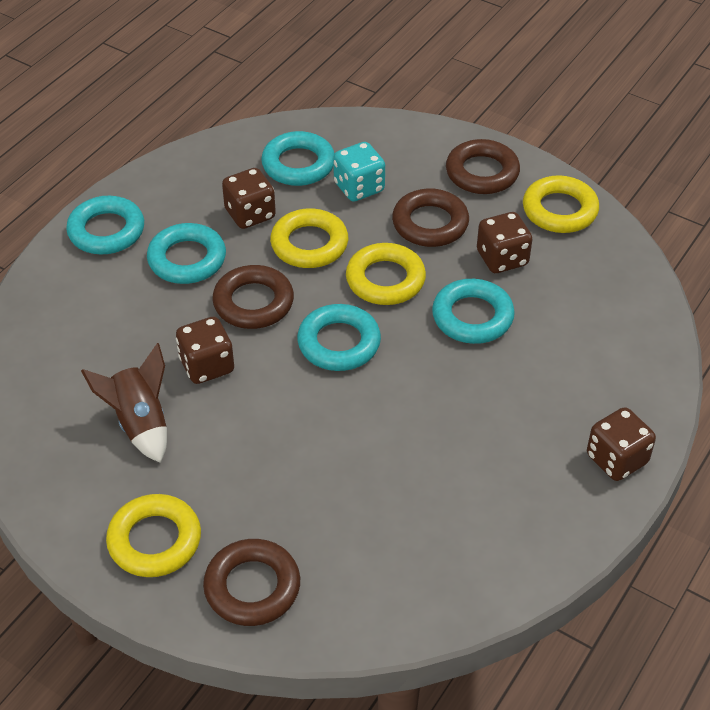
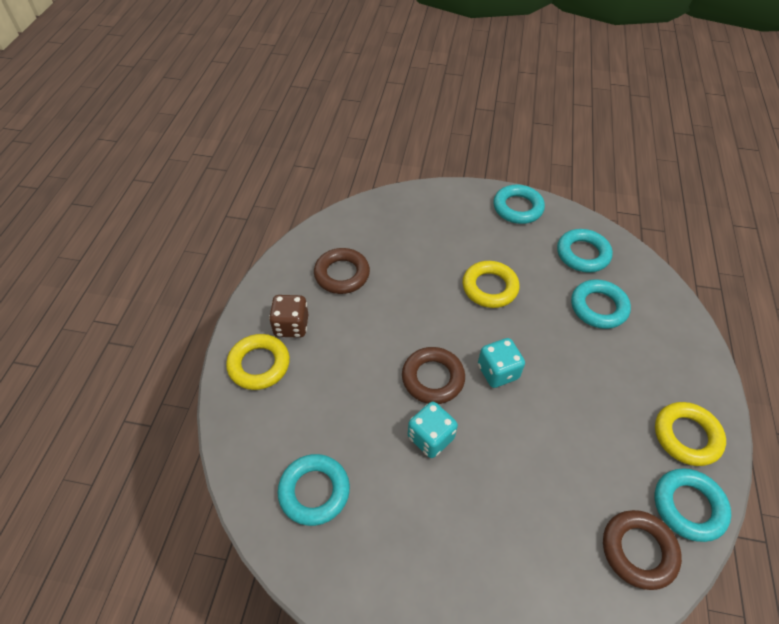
brown dice: [176,317,234,384] [222,168,276,229] [477,212,532,273] [587,407,656,481] = 4 -> [269,295,308,338] = 1
brown ring: [203,539,300,626] [212,265,294,329] [392,188,469,247] [446,139,520,194] = 4 -> [314,248,370,294] [402,347,465,404] [603,510,682,590] = 3
brown rocket: [81,343,167,463] = 1 -> none = 0
turquoise dice: [333,142,385,202] = 1 -> [408,402,458,458] [478,338,525,388] = 2
yellow ring: [106,494,201,577] [270,208,348,268] [346,243,426,305] [523,175,599,233] = 4 -> [226,334,290,390] [463,261,520,308] [655,402,726,466] = 3

